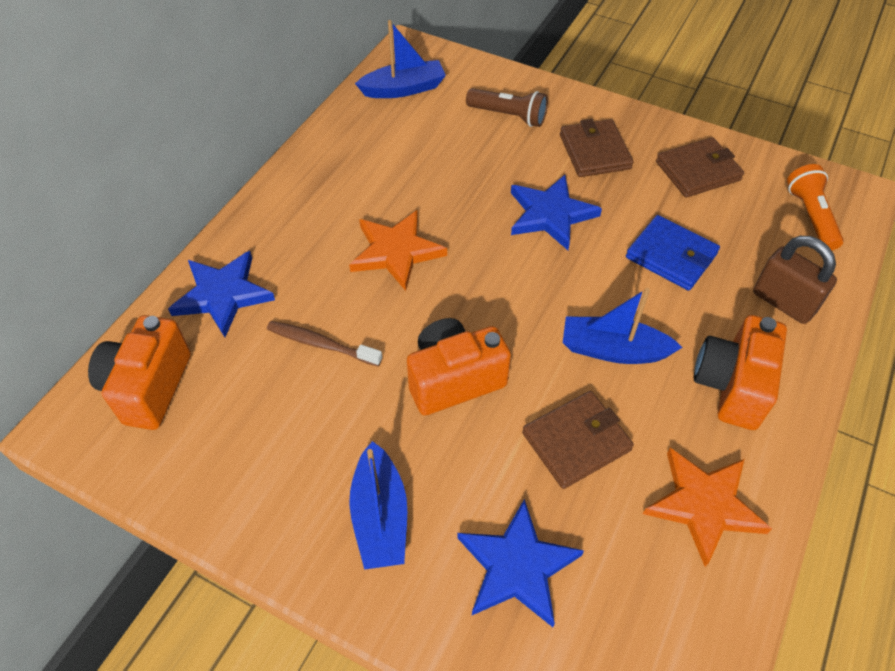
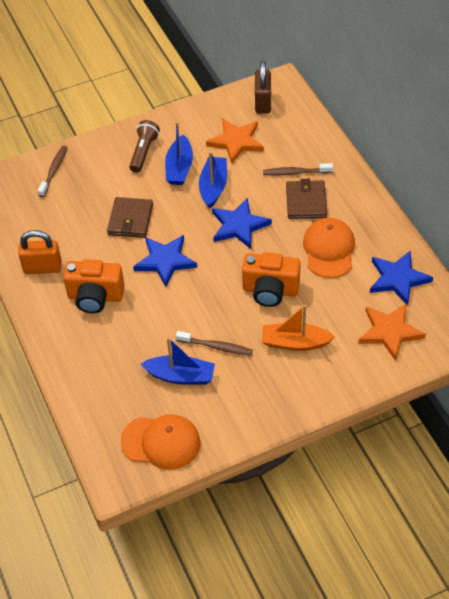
blue wallet: [626,215,720,291] = 1 -> none = 0
brown toothbrush: [267,321,382,367] = 1 -> [38,145,68,197] [176,331,253,356] [263,163,333,176] = 3
brown wallet: [522,391,634,489] [560,119,634,177] [656,137,744,198] = 3 -> [107,197,153,238] [286,179,327,219] = 2
orange boat: none = 0 -> [262,305,335,351] = 1
orange camera: [88,315,191,430] [407,318,511,415] [694,315,787,430] = 3 -> [63,259,125,313] [242,252,301,307] = 2
orange cap: none = 0 -> [121,415,200,470] [303,218,355,278] = 2
orange flashlight: [787,164,844,250] = 1 -> none = 0
orange padlock: none = 0 -> [18,230,62,274] = 1

